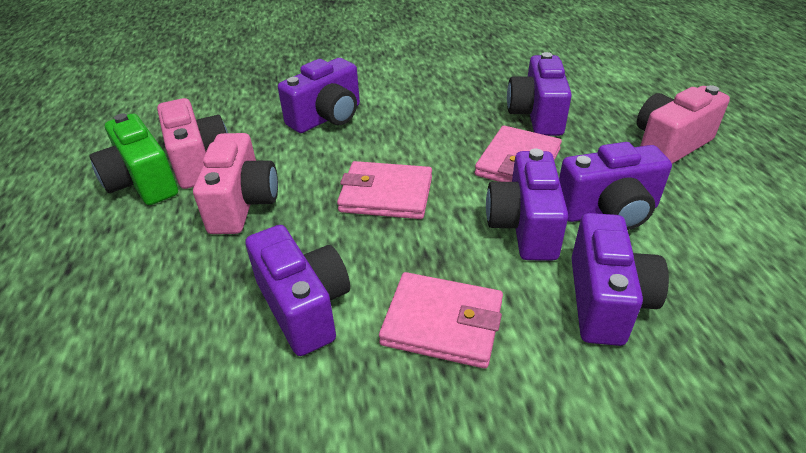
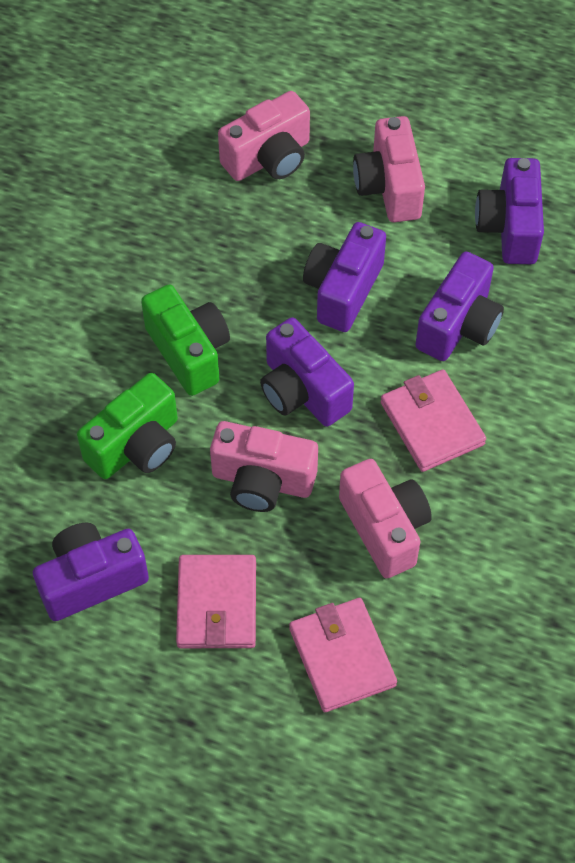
green camera: [89,113,178,205] = 1 -> [77,373,178,479] [141,285,230,396] = 2
pink camera: [157,98,228,189] [193,133,278,234] [637,85,730,164] = 3 -> [210,421,318,512] [218,91,310,181] [339,459,432,579] [353,116,425,222] = 4
purple camera: [245,225,350,356] [278,58,360,133] [486,149,568,261] [507,52,572,136] [559,142,672,230] [571,213,669,346] = 6 -> [33,523,149,621] [260,318,354,427] [303,222,386,332] [415,252,504,361] [475,158,544,264] = 5

